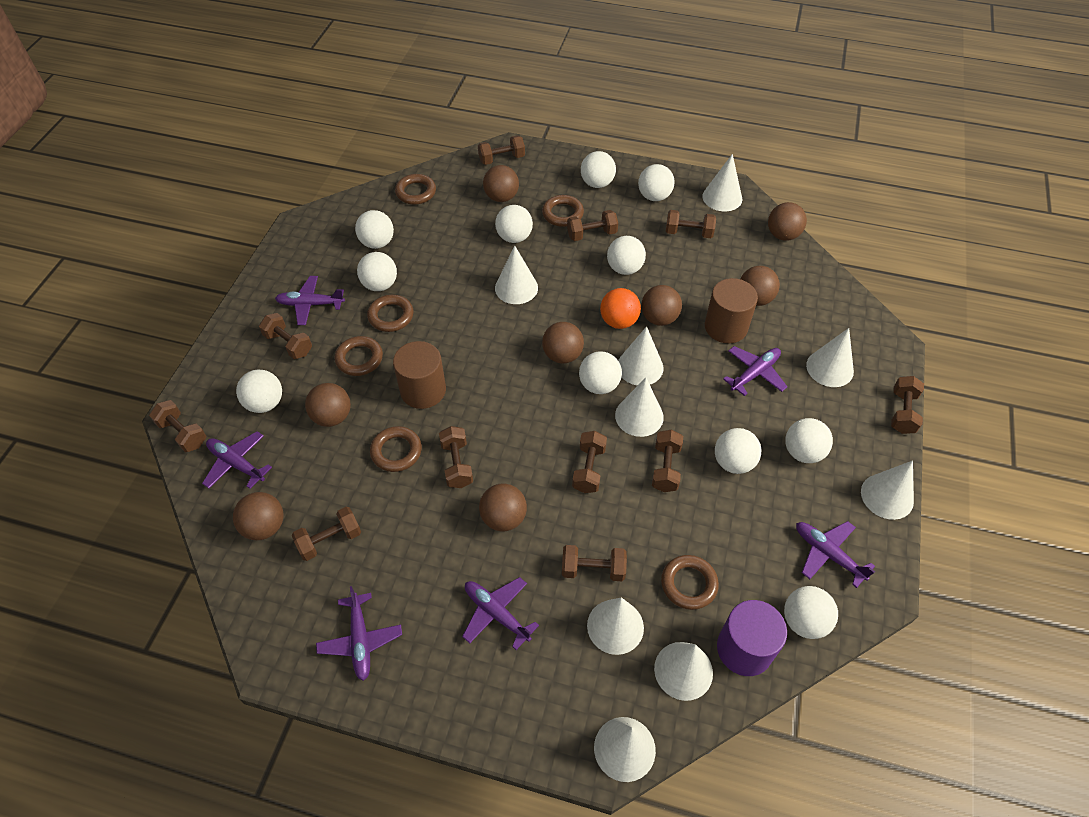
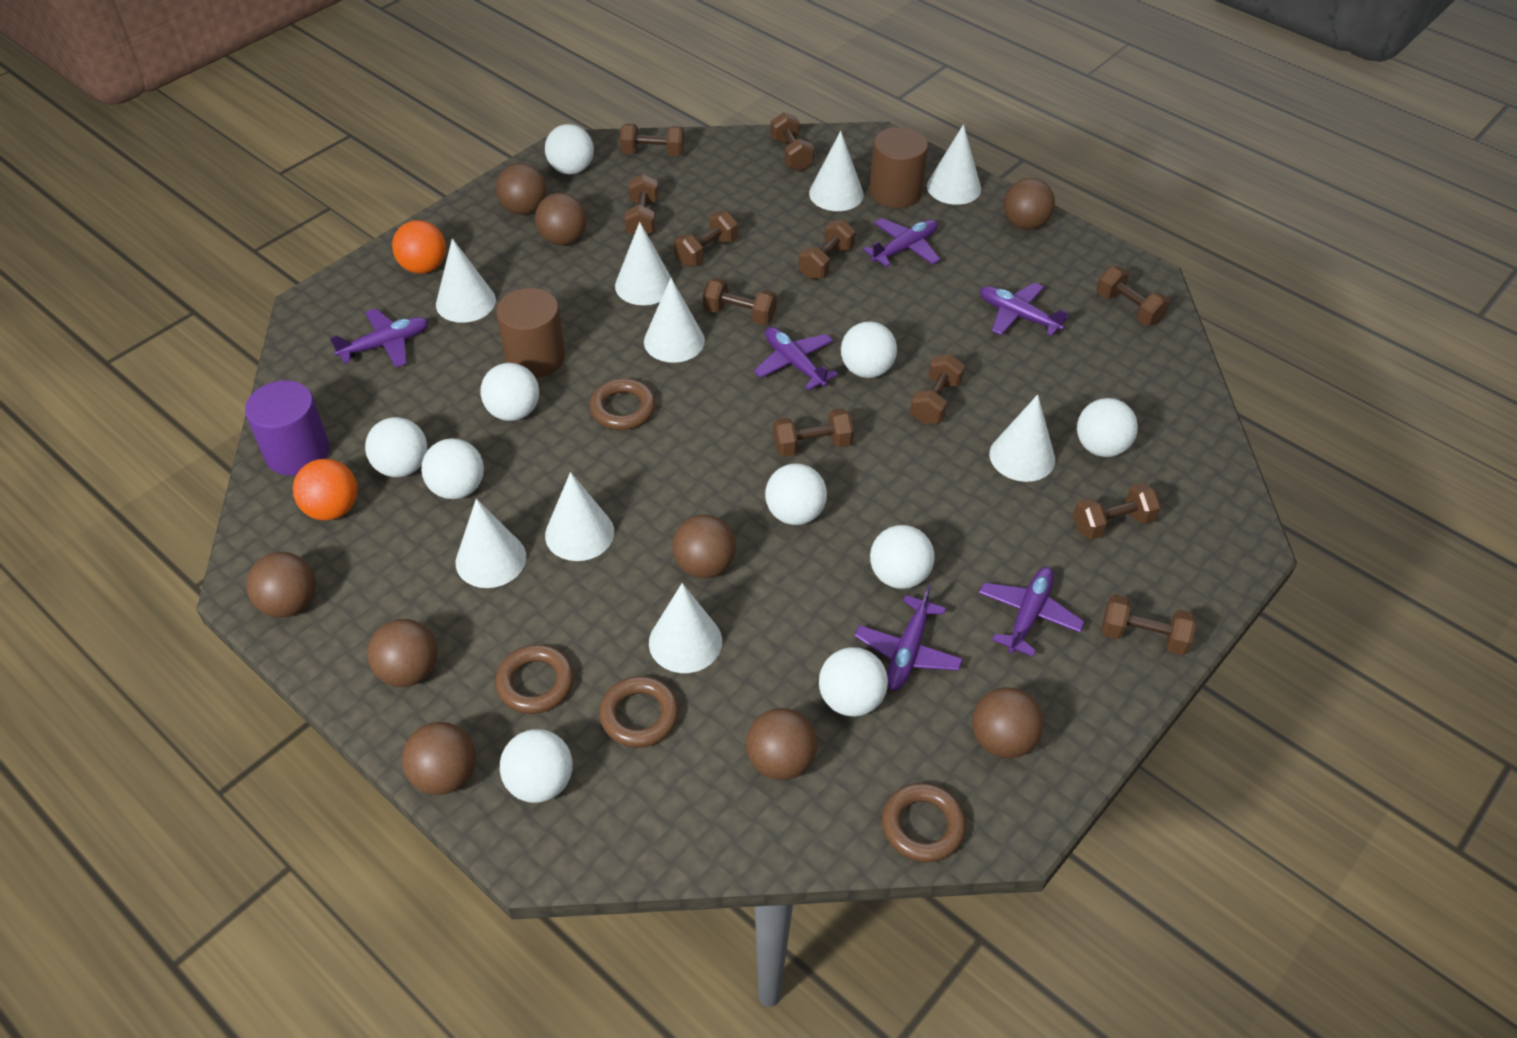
brown ball: [233,492,284,540] [305,383,351,427] [479,484,527,532] [483,165,519,202] [542,322,584,364] [641,285,682,326] [740,266,780,306] [768,202,807,241] = 8 -> [246,552,316,618] [367,619,438,687] [402,722,476,795] [496,163,547,215] [535,193,587,245] [673,515,736,578] [746,708,817,780] [972,687,1044,759] [1004,178,1055,230] = 9
brown ring: [335,336,383,376] [367,295,414,332] [370,426,422,472] [395,174,436,205] [542,195,584,227] [661,555,719,610] = 6 -> [495,644,574,714] [589,379,656,430] [599,676,679,748] [882,783,966,862] = 4
orange ball: [600,288,641,329] = 1 -> [293,459,358,521] [392,220,446,274] = 2
white ball: [236,370,282,413] [355,210,394,249] [357,252,397,291] [495,205,533,243] [579,351,622,394] [581,151,616,188] [607,236,646,275] [638,164,675,201] [715,428,761,474] [784,586,838,639] [785,418,833,463] = 11 -> [365,417,427,477] [421,438,484,499] [481,363,539,421] [500,729,573,803] [545,124,594,175] [765,464,827,525] [819,647,888,717] [841,321,897,378] [870,525,934,589] [1077,398,1138,457] = 10

